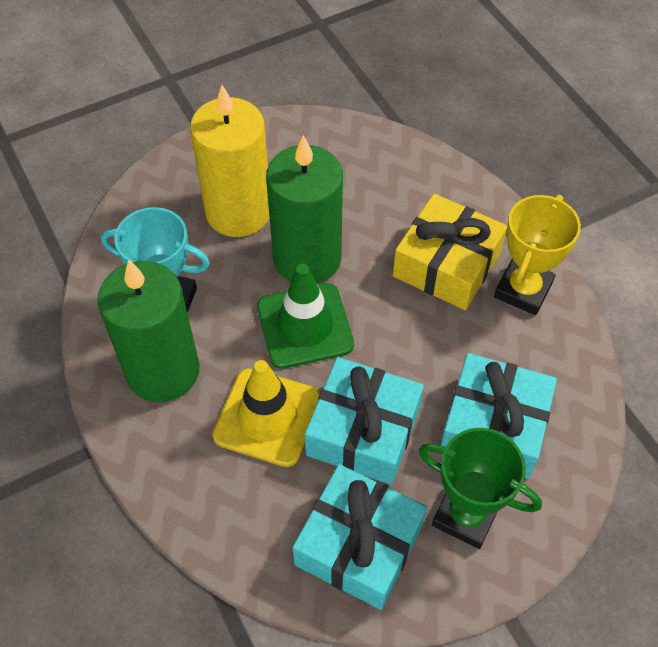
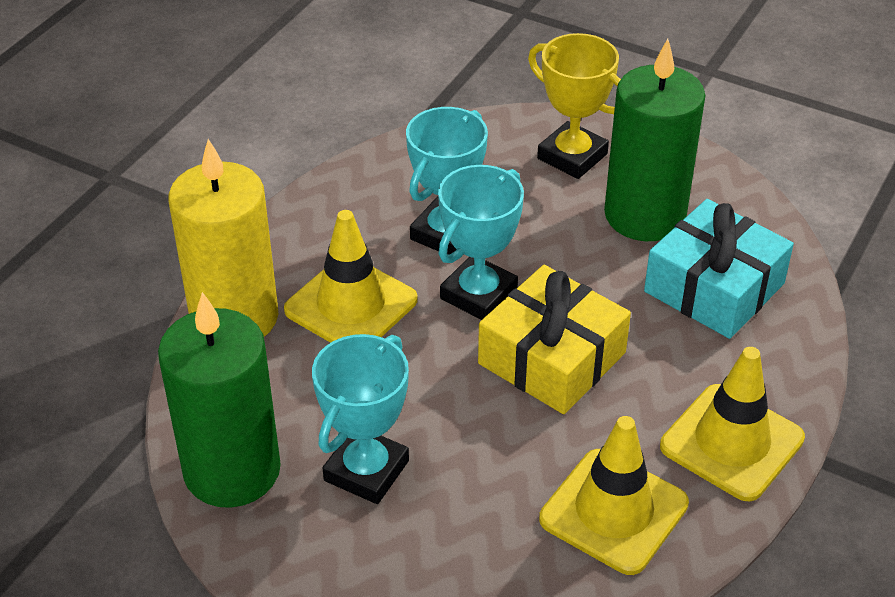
green traffic cone: [257,264,354,369] = 1 -> none = 0
green trophy: [419,428,542,549] = 1 -> none = 0
turquoise gift: [292,464,427,610] [305,357,424,485] [441,353,557,479] = 3 -> [644,199,794,339] = 1
turquoise trophy: [101,207,210,313] = 1 -> [312,334,409,504] [406,107,488,255] [438,165,524,320] = 3
yellow traffic cone: [212,360,320,467] = 1 -> [284,210,418,343] [539,416,689,575] [660,347,805,501] = 3

